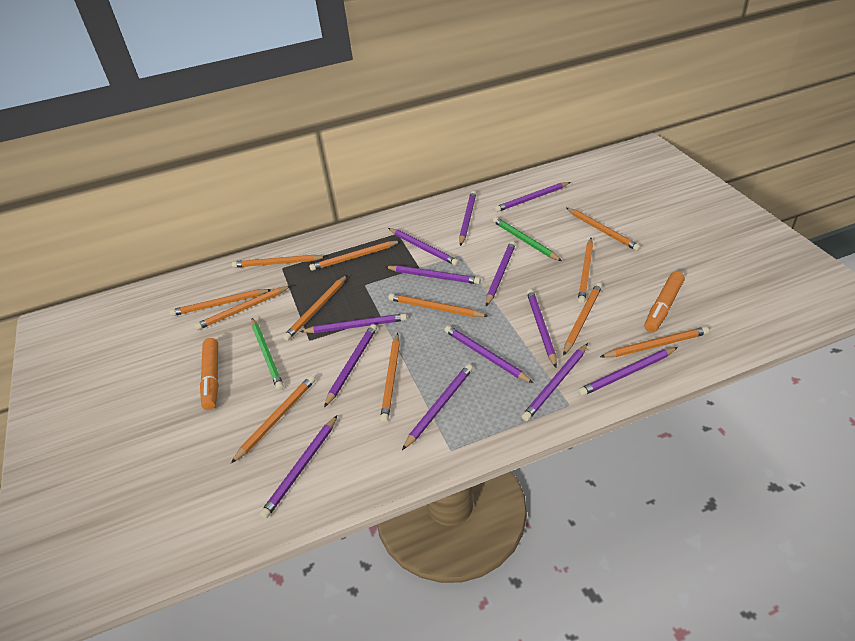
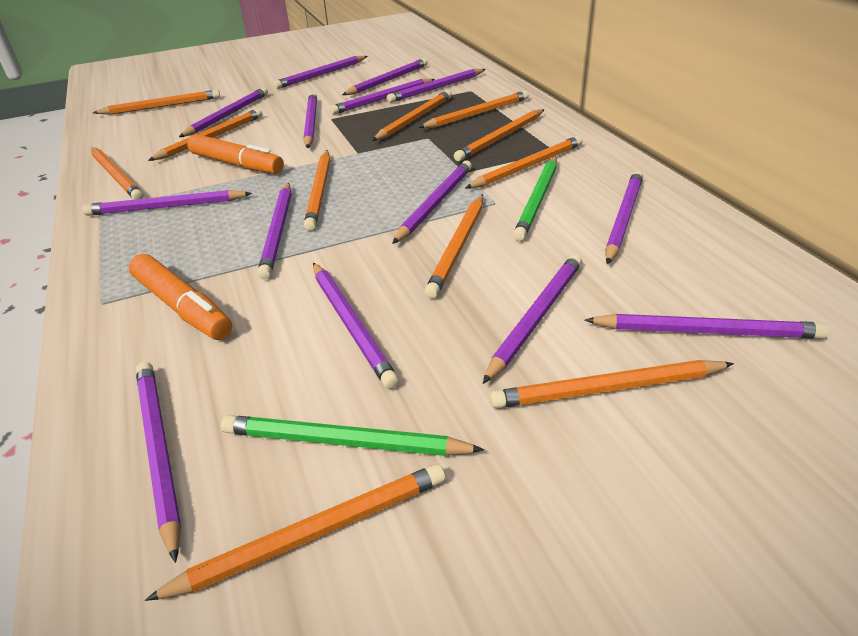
orange pencil: [169,289,272,316] [194,285,291,330] [231,375,315,463] [232,255,326,268] [283,275,347,341] [309,241,400,271] [380,333,400,423] [388,293,488,317] [563,283,602,356] [566,208,641,251] [578,238,593,304] [600,327,709,358] = 12 -> [91,147,144,200] [93,90,220,115] [145,464,446,601] [148,108,263,161] [304,150,330,231] [372,90,452,141] [418,91,529,128] [425,194,483,298] [454,109,545,161] [465,136,583,189] [490,360,734,408] = 11
purple pencil: [260,416,337,519] [300,313,407,333] [324,324,377,407] [386,265,481,284] [388,228,459,266] [402,364,473,450] [444,326,533,383] [459,191,476,246] [486,241,516,306] [494,182,571,212] [522,343,588,421] [527,289,557,367] [578,347,678,396] = 13 -> [82,190,252,216] [136,362,181,563] [179,87,268,137] [257,183,291,280] [273,56,367,89] [303,93,317,149] [313,263,399,389] [330,79,435,115] [342,58,428,95] [387,69,486,103] [392,161,472,244] [483,254,582,384] [585,314,829,339] [605,171,643,264] = 14

